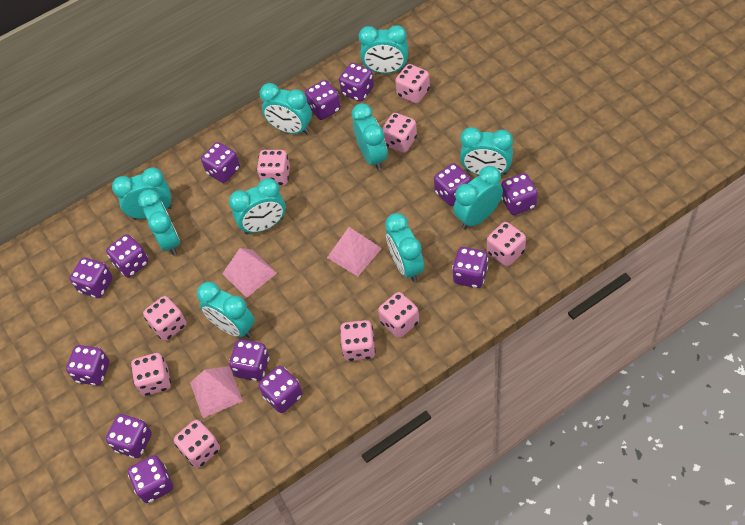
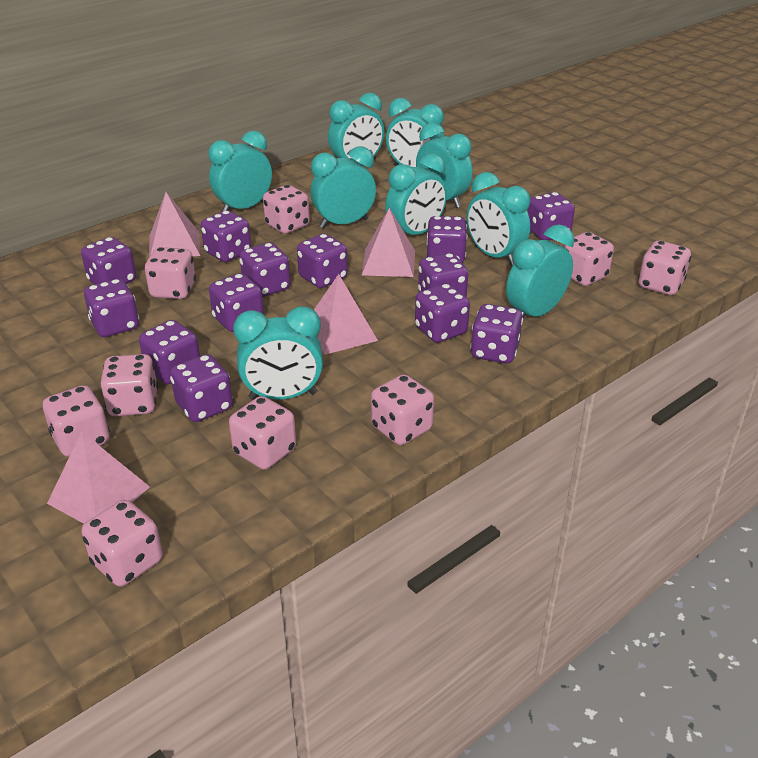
pink pyramid: [190,366,243,418] [222,248,277,298] [327,227,382,276] = 3 -> [47,432,150,524] [149,192,200,257] [314,274,378,355] [362,208,415,277] = 4
turquoise clock: [112,167,172,219] [138,189,180,256] [197,282,255,338] [229,178,286,234] [260,83,312,135] [352,103,388,171] [358,25,408,73] [385,213,424,282] [453,166,503,229] [460,127,513,175] = 10 -> [209,131,272,211] [233,306,323,400] [310,146,376,229] [328,93,384,160] [385,153,447,235] [386,98,444,168] [416,123,473,208] [467,172,530,266] [506,224,574,319] = 9

